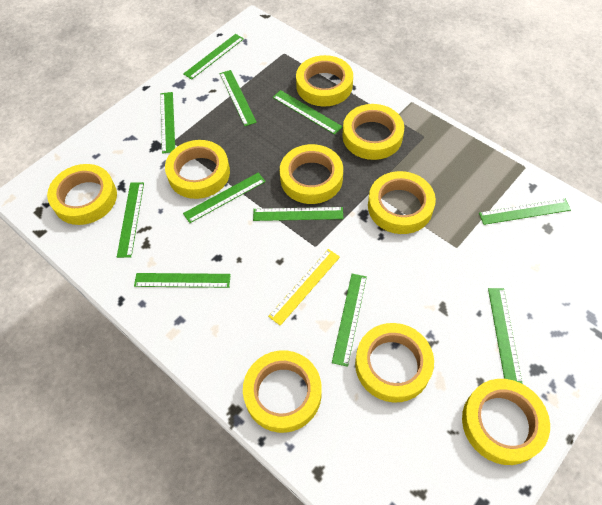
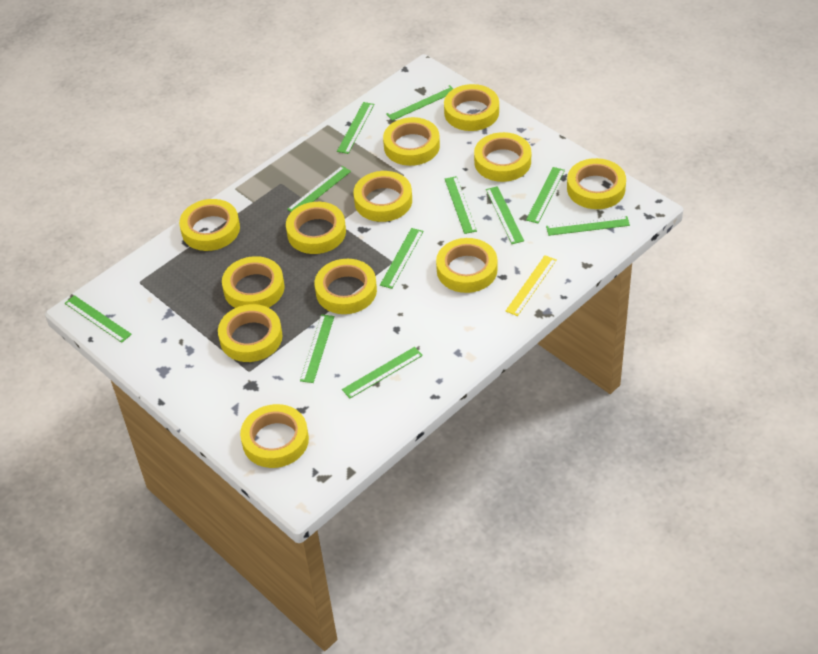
yellow tape: [47,164,117,225] [165,140,230,199] [243,350,322,433] [280,144,343,204] [296,55,353,106] [343,104,404,160] [355,323,434,403] [368,171,436,234] [462,379,550,465] = 9 -> [179,199,240,251] [218,304,283,362] [222,256,285,308] [240,404,309,468] [286,202,346,254] [315,259,377,314] [353,171,412,222] [383,117,440,166] [436,238,498,293] [444,84,499,131] [474,132,531,182] [567,158,626,209] = 12

